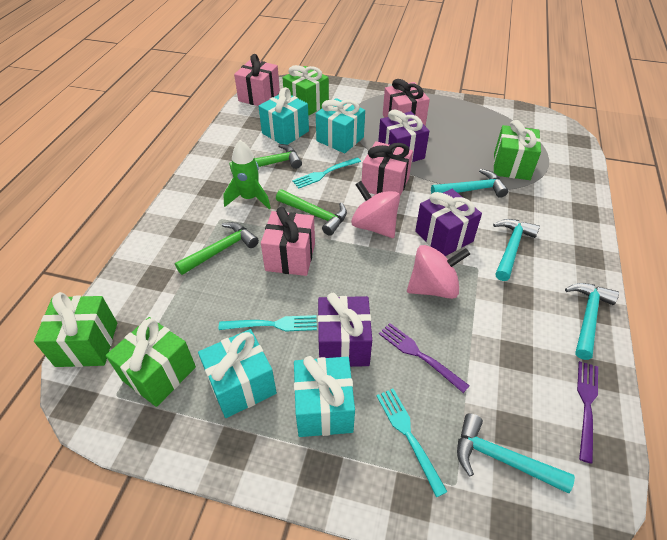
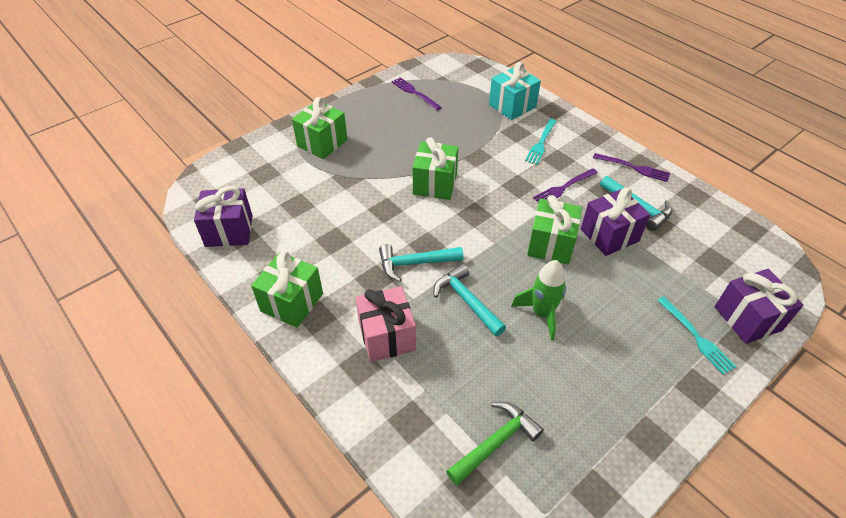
green hammer: [175,222,259,275] [229,144,302,174] [276,189,347,236] = 3 -> [446,402,544,485] = 1
pink gift: [234,54,280,106] [261,207,315,276] [362,141,413,196] [383,79,430,126] = 4 -> [356,286,416,362] = 1
pink spinning top: [351,181,400,238] [407,245,470,299] = 2 -> none = 0
purple fork: [379,323,470,393] [577,361,598,464] = 2 -> [391,77,442,110] [533,169,598,203] [593,153,670,182] = 3
turquoise fork: [219,315,317,332] [292,157,361,188] [376,389,448,497] = 3 -> [525,119,557,165] [657,297,736,374] = 2
turquoise gift: [198,329,277,418] [259,87,309,145] [294,356,355,437] [316,98,365,153] = 4 -> [489,62,541,120] = 1
turquoise hammer: [431,169,508,198] [457,413,575,493] [493,219,540,281] [565,283,619,360] = 4 -> [379,244,463,282] [434,264,506,337] [600,176,672,231] = 3

